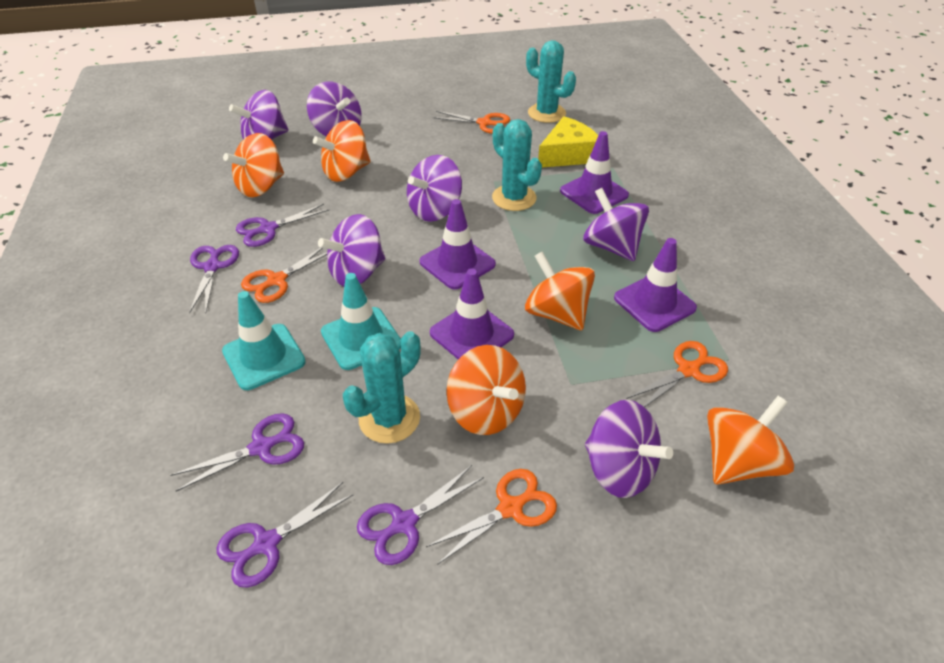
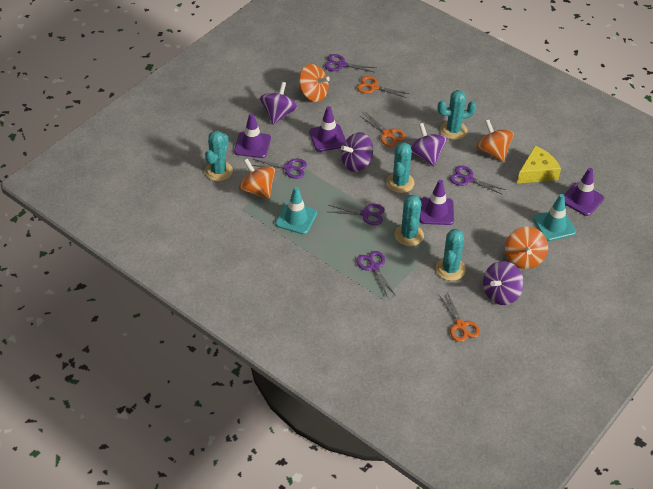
orange scissors: [241,247,327,303] [426,469,557,565] [433,111,510,134] [626,341,728,407] = 4 -> [357,76,410,98] [360,113,406,147] [439,292,480,342] = 3
orange spinning top: [223,133,284,197] [313,120,371,182] [446,345,526,435] [525,252,595,330] [707,396,794,485] = 5 -> [239,158,275,200] [299,64,330,102] [476,120,514,162] [505,227,548,269] = 4
purple spinning top: [229,90,289,140] [307,82,362,136] [318,214,385,286] [407,155,462,222] [583,188,649,261] [585,400,673,498] = 6 -> [260,82,298,125] [341,132,373,172] [410,123,447,167] [483,261,524,305] = 4
turquoise cactus: [343,331,421,444] [492,119,542,211] [526,40,576,123] = 3 -> [205,131,233,181] [386,142,415,193] [395,195,424,246] [436,229,466,281] [438,90,476,140] = 5

